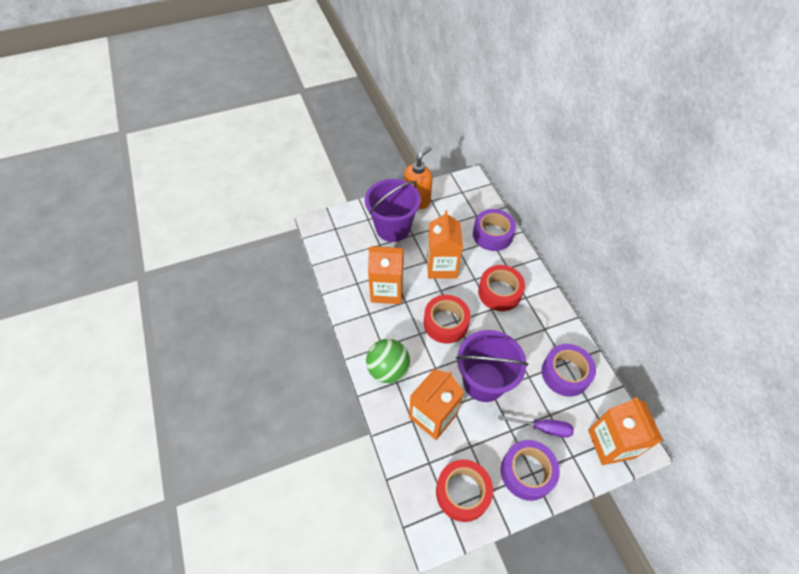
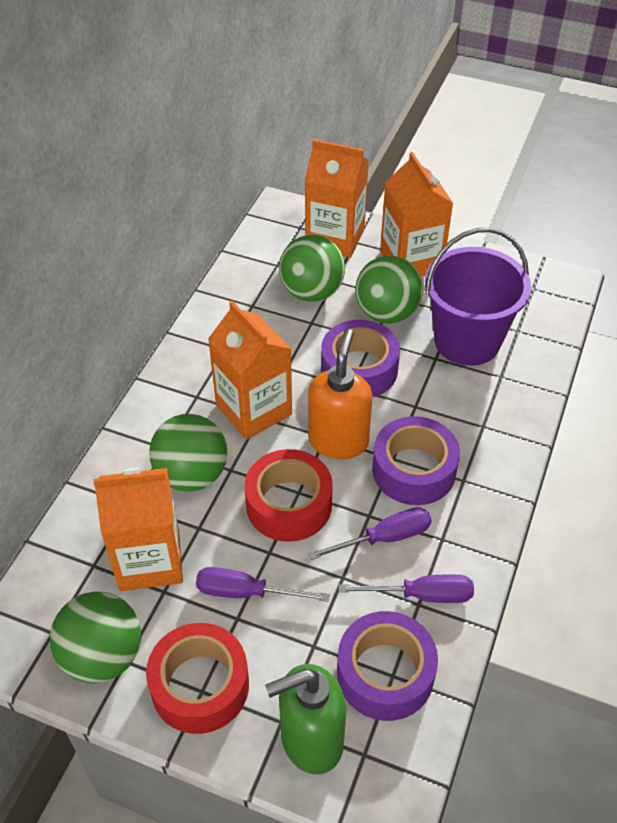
green ball: [366,339,410,383] = 1 -> [50,592,141,683] [149,414,227,492] [279,235,345,302] [355,255,423,324] = 4
green soap dispenser: none = 0 -> [265,664,346,774] = 1
purple bucket: [365,179,421,242] [456,330,528,402] = 2 -> [425,228,531,366] = 1
purple screwdriver: [498,415,574,438] = 1 -> [196,567,330,602] [308,507,432,560] [339,574,474,603] = 3
red tape: [424,295,471,344] [436,459,493,522] [478,265,525,311] = 3 -> [146,623,249,734] [244,449,333,542] = 2

